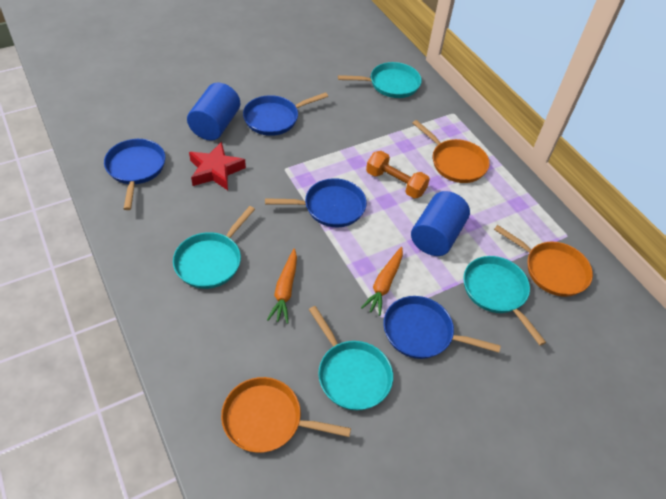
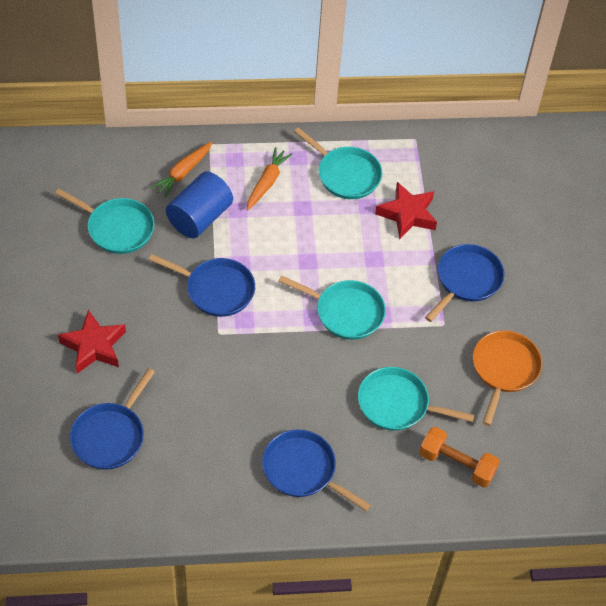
blue cylinder: [187,82,240,141] [411,191,470,256] = 2 -> [166,172,233,238] = 1
orange pan: [221,377,351,453] [412,120,490,183] [494,225,593,297] = 3 -> [473,330,542,426] = 1
red star: [189,142,246,190] = 1 -> [58,310,126,374] [375,182,437,239] = 2

